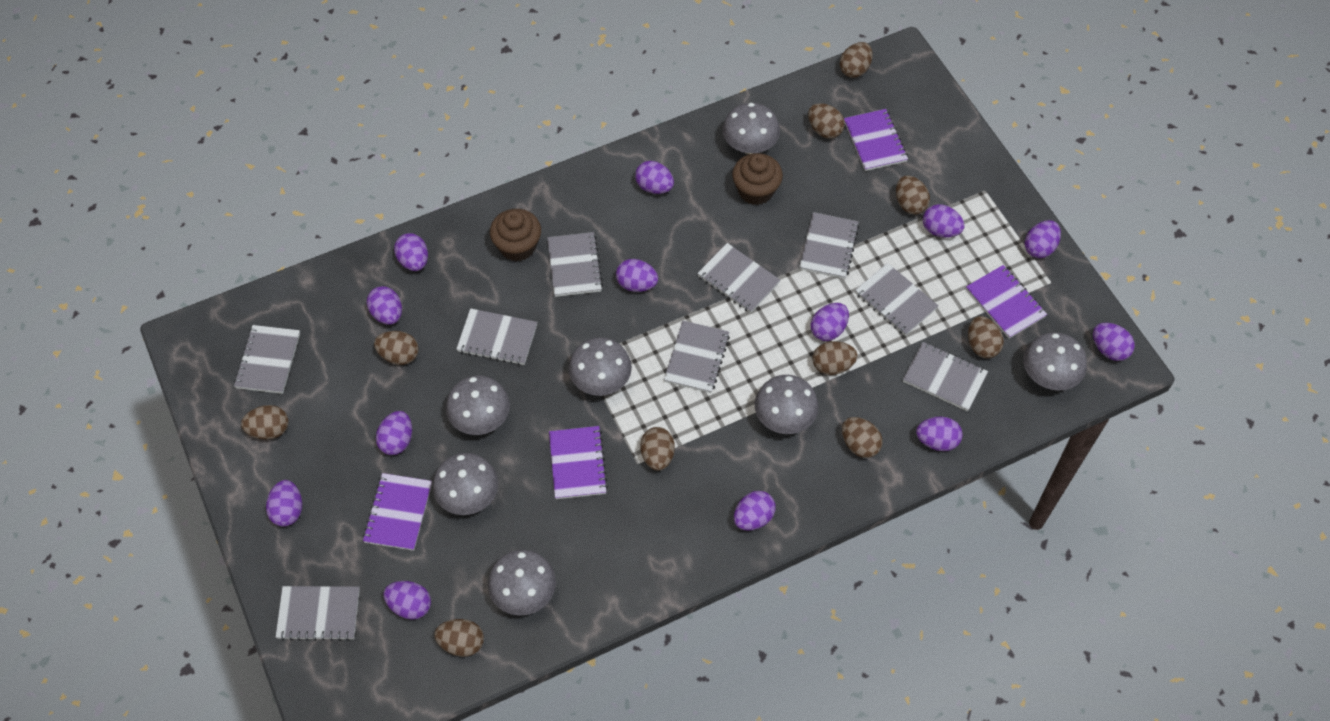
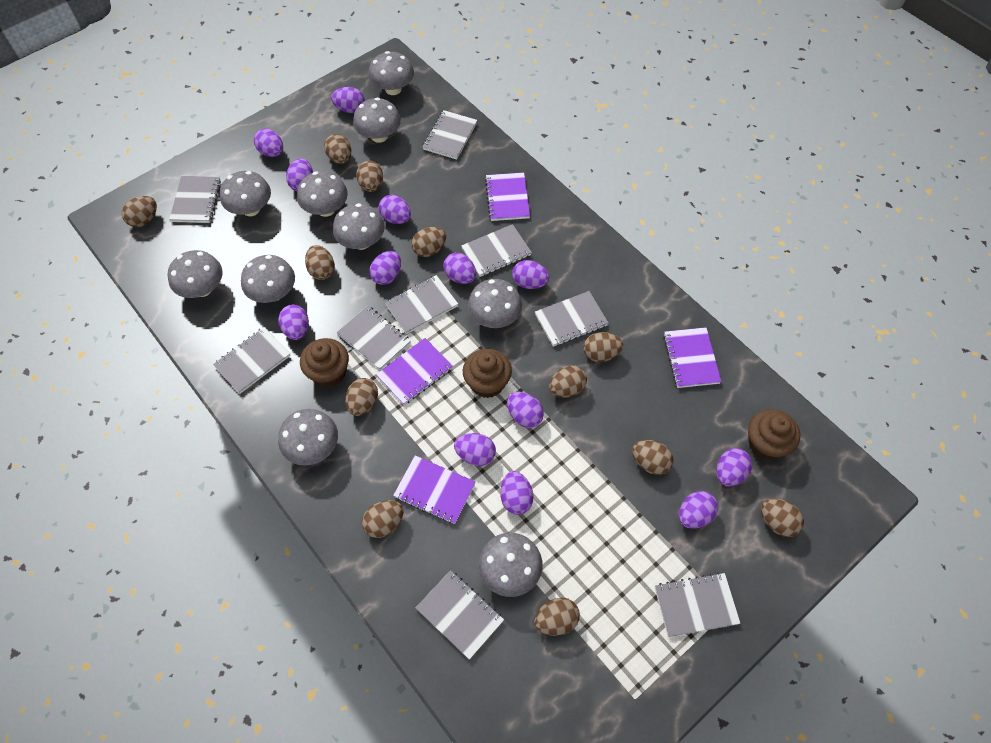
brown cupcake: [490,209,541,261] [732,153,783,205] = 2 -> [300,338,349,387] [463,349,512,398] [748,409,800,460] = 3
brown egg: [241,405,289,440] [374,331,419,365] [434,619,484,657] [640,427,675,471] [808,103,845,139] [813,341,857,375] [840,42,873,78] [842,417,882,458] [896,175,930,215] [968,316,1004,358] = 10 -> [122,196,157,227] [305,245,335,280] [324,134,351,164] [345,378,378,416] [356,161,383,192] [362,500,404,538] [411,227,446,257] [534,598,580,636] [549,365,587,398] [583,332,623,362] [632,440,674,475] [761,498,804,537] = 12
grey mushroom: [433,453,498,515] [446,375,510,435] [488,550,556,616] [569,337,632,396] [723,103,780,154] [755,375,819,434] [1023,332,1087,391] = 7 -> [168,250,223,298] [220,171,271,216] [241,255,295,303] [278,409,338,466] [297,171,348,217] [333,203,385,250] [353,98,401,143] [368,51,414,95] [468,279,522,328] [478,533,543,597] = 10

